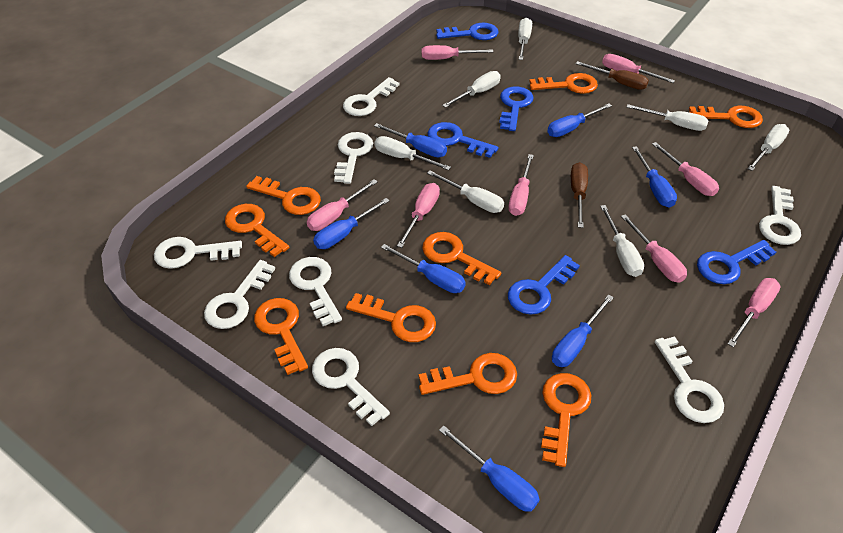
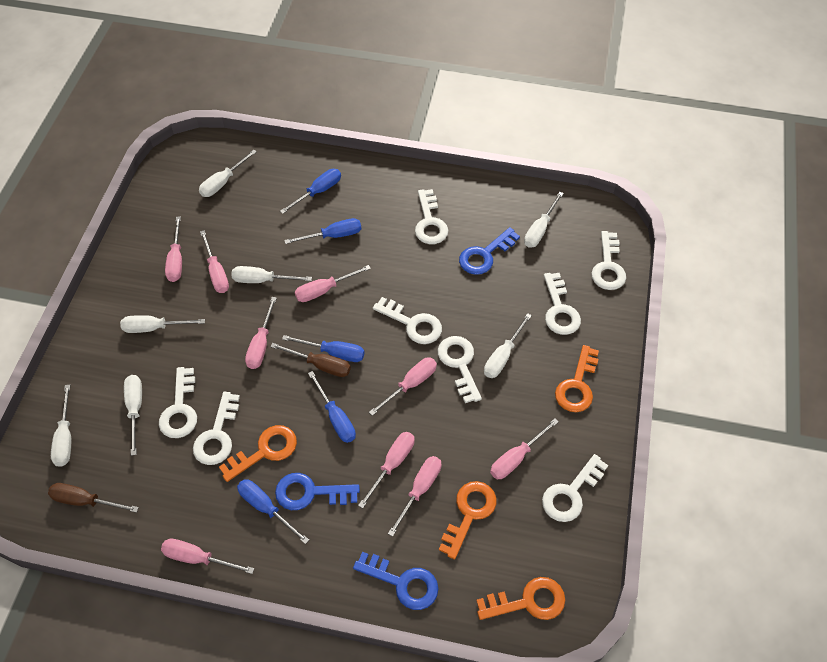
blue key: [428,122,498,158] [436,23,499,40] [499,87,534,131] [508,255,580,315] [697,240,776,284] = 5 -> [275,473,360,510] [353,552,438,610] [459,227,520,275] = 3
blue screwdriver: [313,198,390,249] [374,123,447,157] [381,244,466,293] [439,425,540,512] [547,103,612,137] [552,294,614,367] [632,146,677,207] = 7 -> [237,479,309,544] [280,169,341,214] [282,335,365,362] [284,218,361,244] [308,371,356,443] = 5
orange key: [225,204,290,257] [246,176,321,215] [254,298,308,375] [346,293,436,342] [419,353,517,395] [422,232,501,285] [529,73,598,94] [541,373,591,467] [689,106,763,128] = 9 -> [219,425,297,482] [439,481,497,559] [476,577,565,620] [555,345,599,412] = 4
pink screwdriver: [307,179,378,231] [397,183,440,248] [422,45,493,60] [508,154,534,216] [602,54,675,83] [621,214,687,283] [652,142,719,196] [728,278,781,347] = 8 -> [161,539,254,574] [165,216,182,282] [200,230,229,293] [245,297,277,369] [295,265,371,302] [358,432,415,508] [369,358,437,416] [388,456,442,537] [490,418,559,479] = 9

